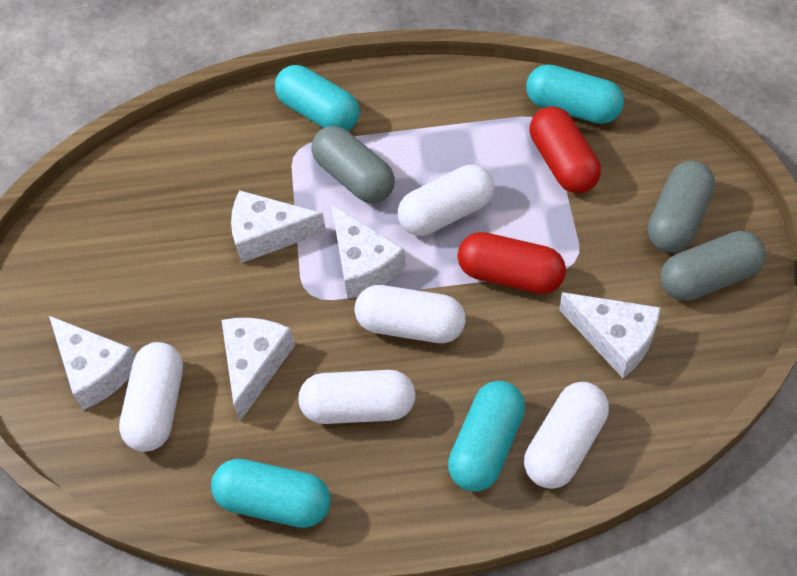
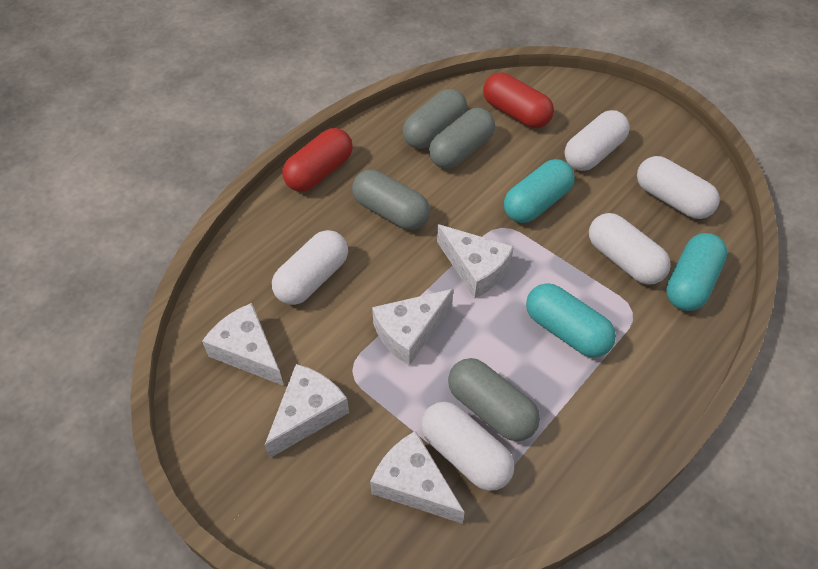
grey capsule: [312,126,395,203] [648,161,715,253] [660,231,766,301] = 3 -> [352,170,430,230] [403,89,467,149] [429,108,495,169] [448,358,540,441] = 4
turquoise capsule: [211,459,331,528] [275,65,360,131] [448,381,525,492] [526,64,624,124] = 4 -> [504,159,575,223] [526,283,616,358] [666,233,727,311] = 3

